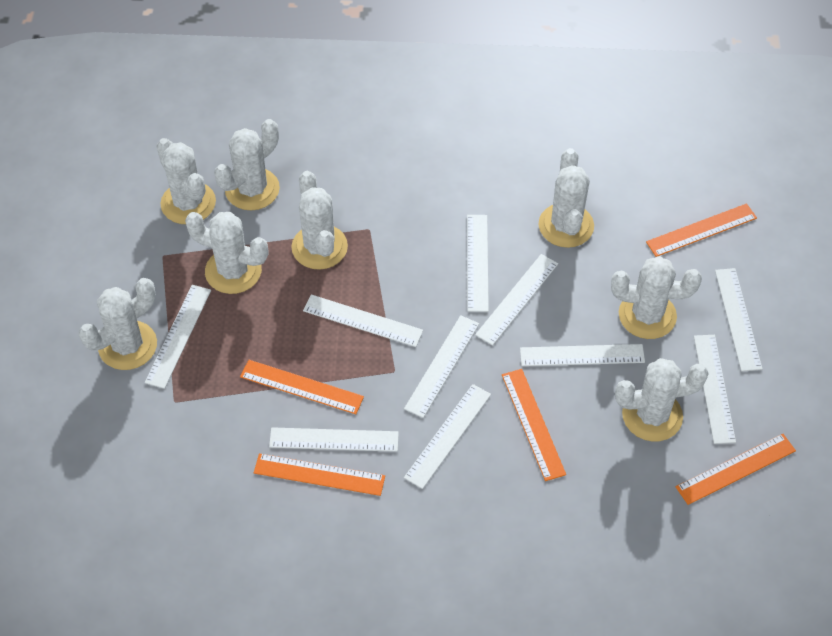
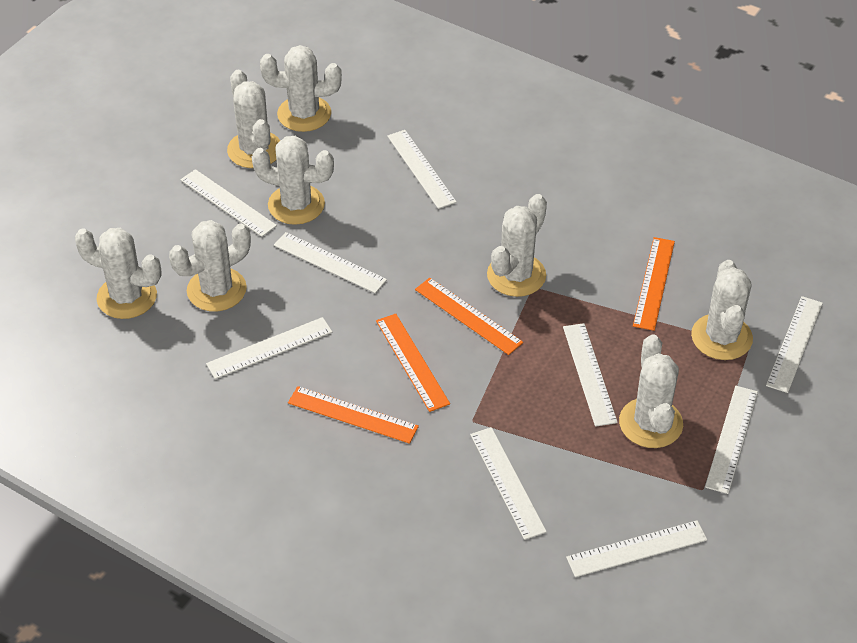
orange ruler: [240,360,364,414] [254,453,385,496] [502,369,566,481] [646,203,757,257] [676,434,796,505] = 5 -> [288,386,419,444] [376,314,450,412] [415,278,523,355] [633,237,675,331] = 4
white ruler: [145,285,211,389] [269,427,399,452] [303,294,423,347] [404,315,479,418] [404,384,491,489] [467,215,489,312] [475,254,558,346] [520,344,645,366] [694,335,736,444] [715,268,762,372] = 10 -> [180,169,277,237] [206,317,332,379] [274,232,387,293] [387,130,457,209] [470,427,547,540] [563,323,618,427] [566,520,707,577] [705,386,758,494] [766,296,823,393] = 9

